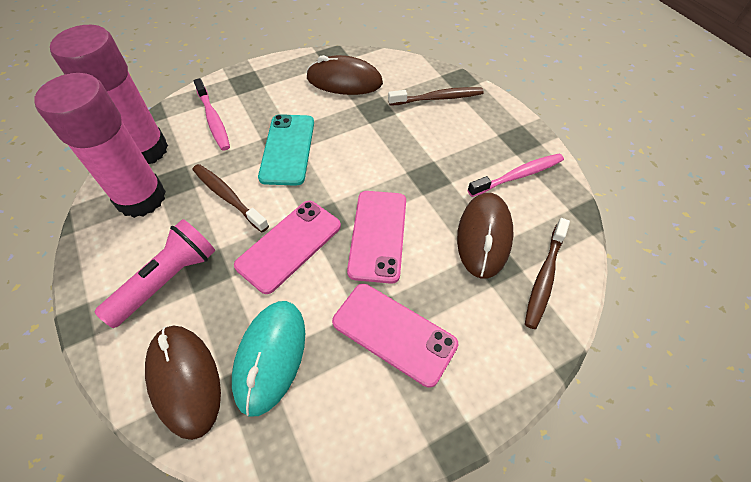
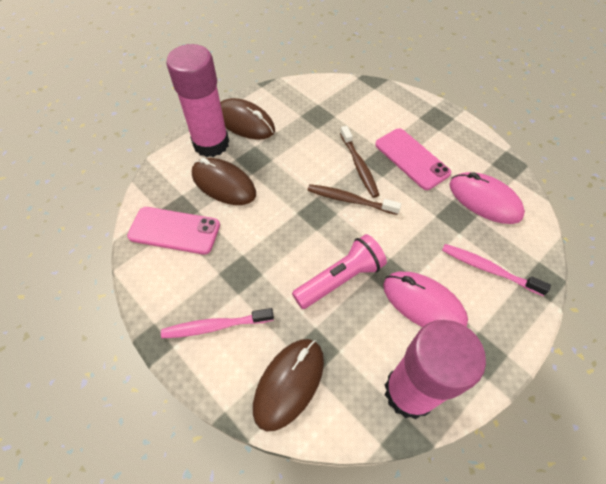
brown toothbrush: [192,164,269,232] [388,87,483,106] [525,218,570,329] = 3 -> [307,184,401,215] [340,126,379,198] = 2
pink mouse: none = 0 -> [383,272,468,327] [449,172,525,224] = 2
pink phone: [234,201,341,294] [332,284,458,388] [347,191,406,284] = 3 -> [127,207,220,255] [375,128,451,190] = 2
turquoise mouse: [232,301,305,417] = 1 -> none = 0
turquoise phone: [258,114,314,186] = 1 -> none = 0

